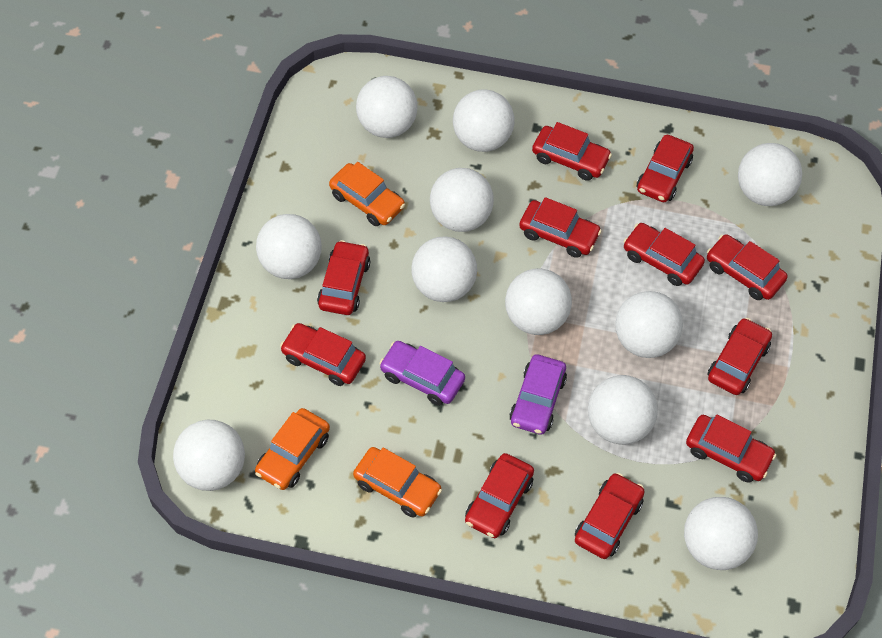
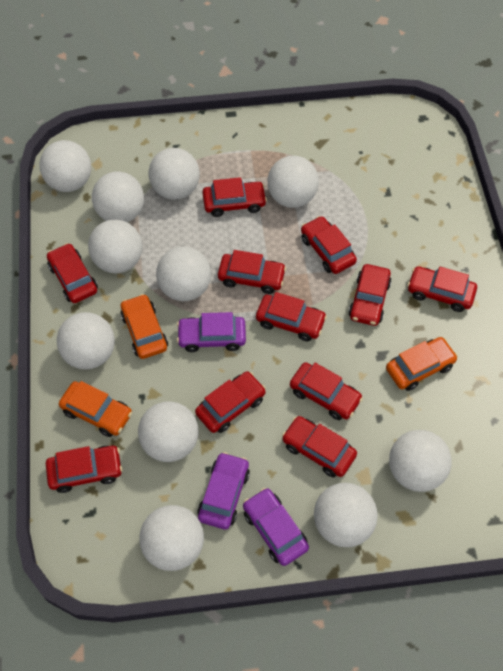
purple car: [379,341,465,406] [509,354,567,435] = 2 -> [177,312,246,352] [197,452,250,529] [243,488,309,566] = 3

